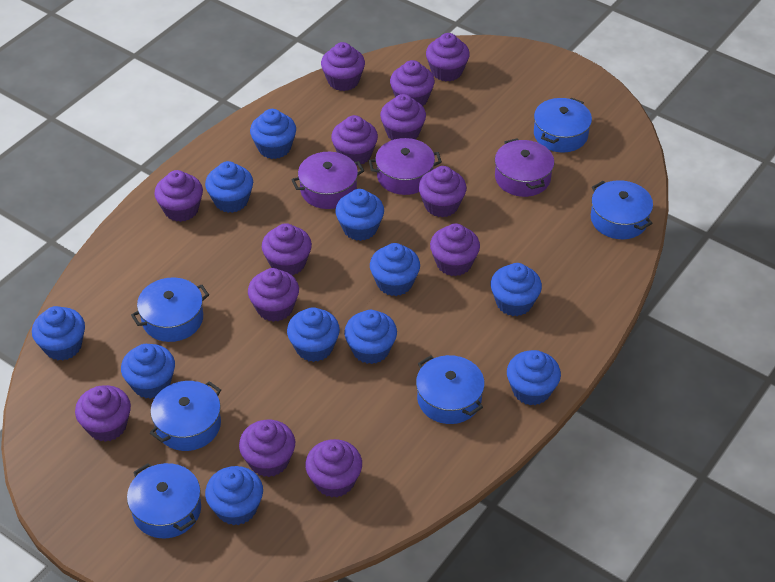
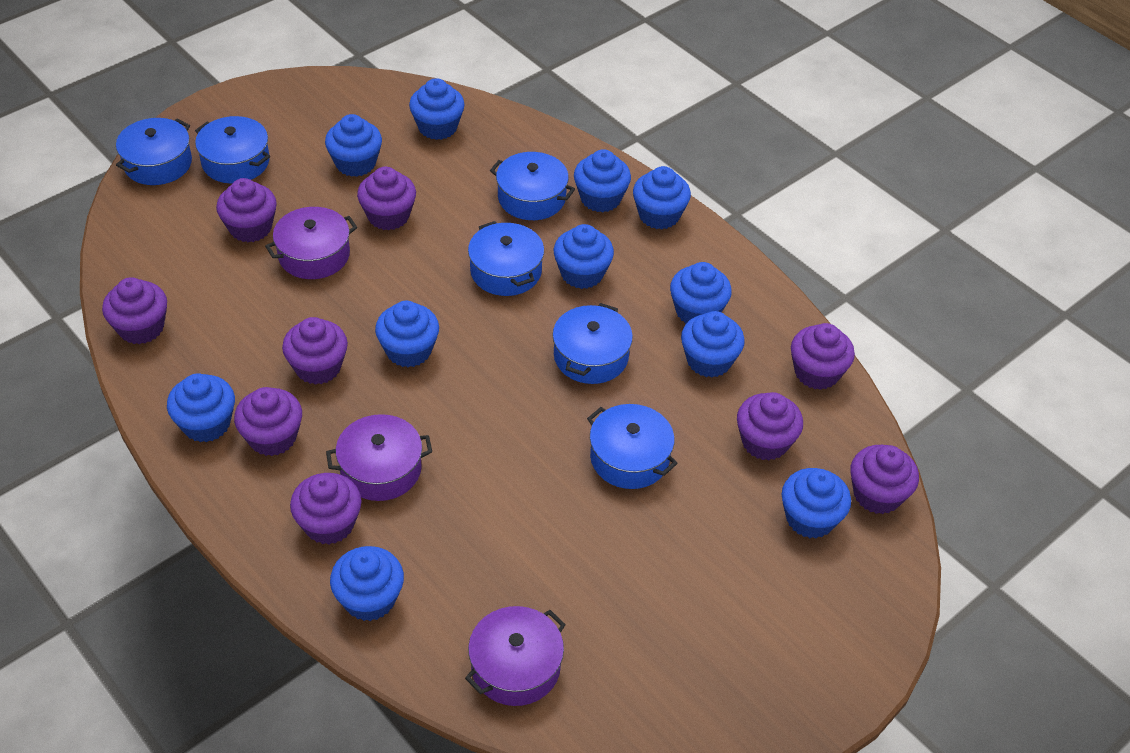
purple cupcake: [75,385,131,442] [154,170,203,222] [239,420,295,477] [248,268,299,322] [262,223,312,275] [305,439,362,498] [321,42,365,91] [331,115,378,166] [380,94,426,140] [390,60,435,106] [418,166,466,217] [426,33,470,81] [430,224,480,276] = 13 -> [102,277,167,344] [216,178,277,242] [234,387,302,456] [282,317,348,385] [290,473,362,545] [357,167,416,230] [737,392,803,460] [791,323,855,390] [850,445,919,514] = 9

